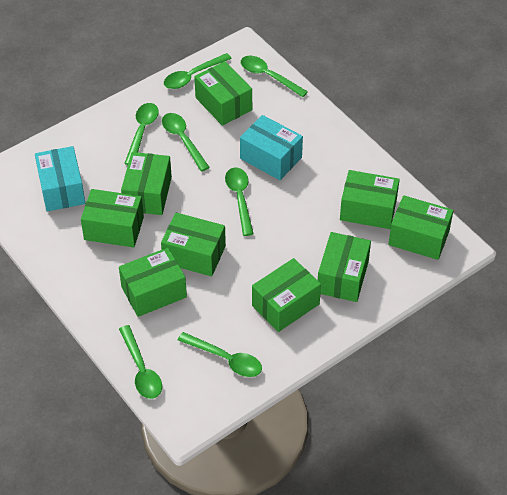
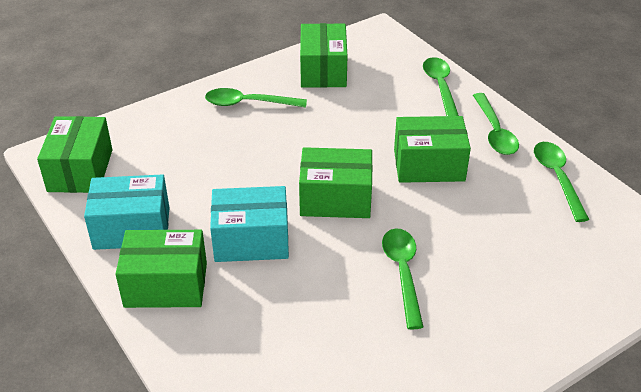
green box: [81,189,144,247] [119,248,187,317] [121,152,172,215] [161,213,226,276] [194,61,252,126] [252,258,321,332] [318,232,371,302] [340,170,400,229] [388,195,454,260] = 9 -> [37,116,112,193] [115,230,207,308] [299,147,373,218] [300,23,347,88] [394,116,471,183] = 5
green spoon: [119,325,162,399] [124,103,159,165] [162,113,210,172] [164,53,232,89] [178,332,262,377] [225,167,254,236] [241,56,308,97] = 7 -> [205,88,307,108] [382,228,423,329] [423,57,459,116] [473,93,519,155] [534,142,589,222] = 5

